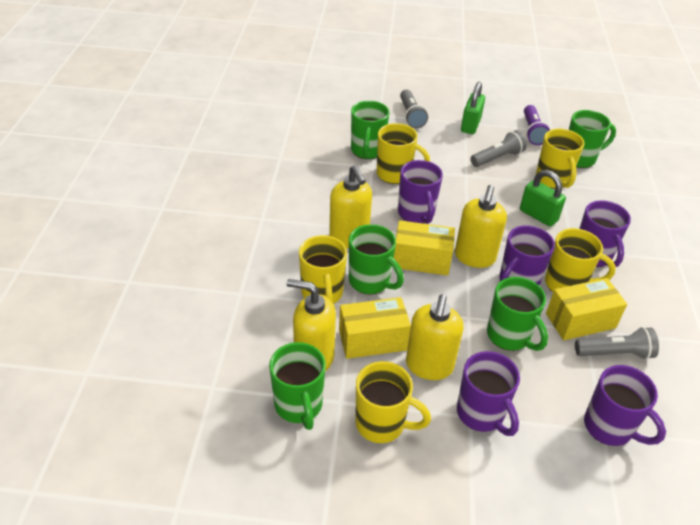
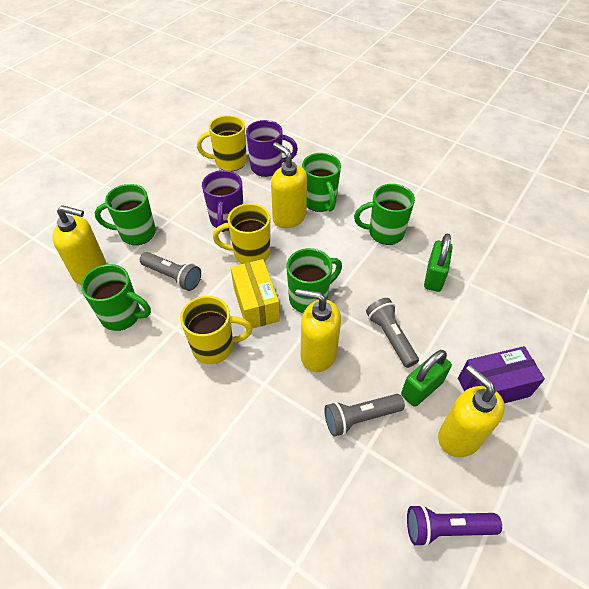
purple box: none = 0 -> [458,346,545,403] = 1
purple mug: [398,160,443,224] [457,351,520,436] [499,225,555,286] [579,200,631,267] [584,365,666,446] = 5 -> [202,170,243,232] [246,120,298,177] = 2
yellow box: [339,297,411,359] [392,220,455,276] [546,278,627,340] = 3 -> [231,259,280,329] = 1
yellow mug: [299,235,347,304] [355,361,431,443] [377,123,430,184] [536,129,585,189] [545,228,616,292] = 5 -> [180,296,252,364] [197,115,247,171] [213,203,270,264] = 3

